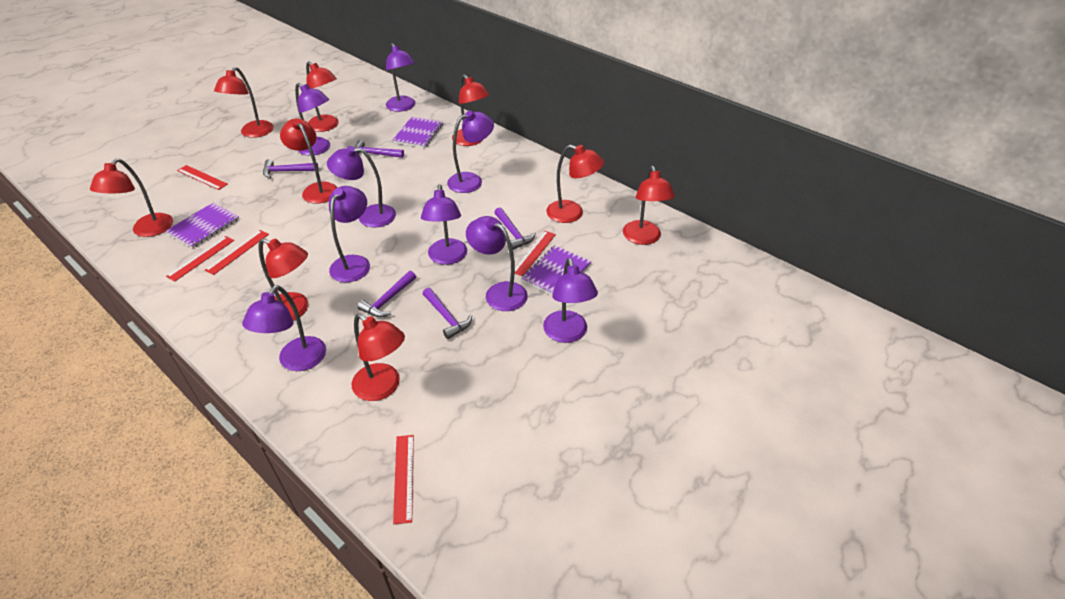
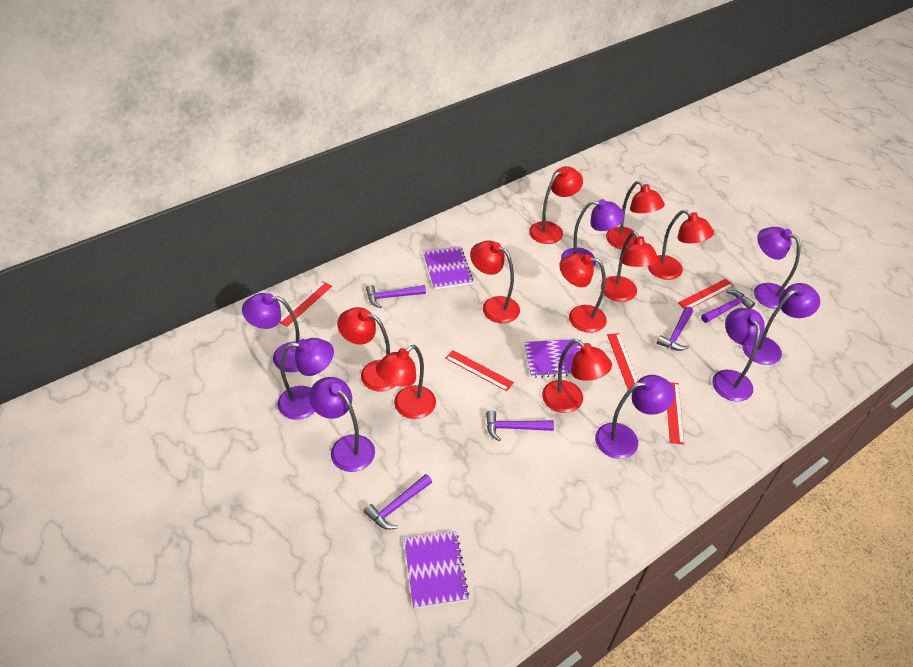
purple lamp: [242,285,326,371] [295,83,330,156] [327,146,396,228] [329,186,370,282] [386,43,415,112] [421,184,467,265] [447,111,494,193] [466,216,528,311] [543,258,598,343] = 9 -> [242,293,300,372] [277,338,334,420] [309,377,375,472] [561,199,625,266] [595,375,675,459] [712,308,765,402] [742,283,820,365] [754,227,801,309] = 8

